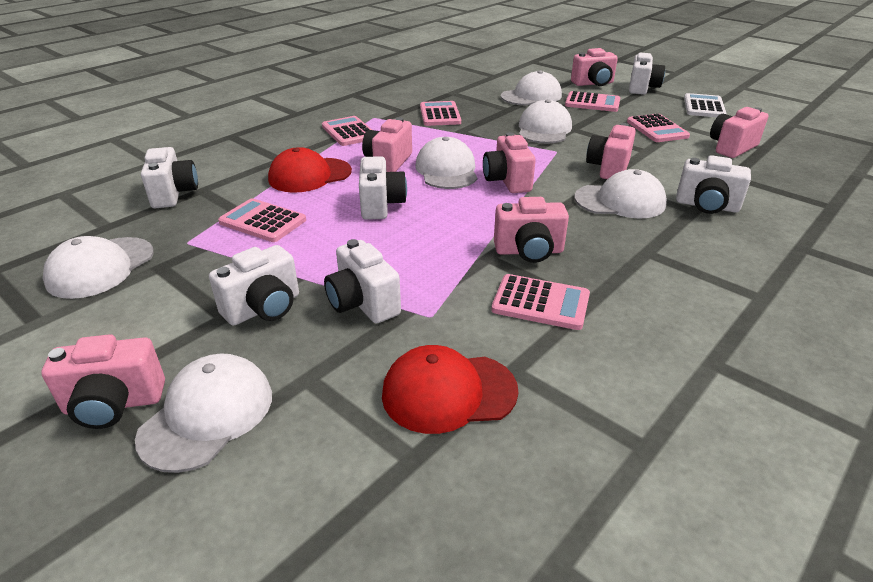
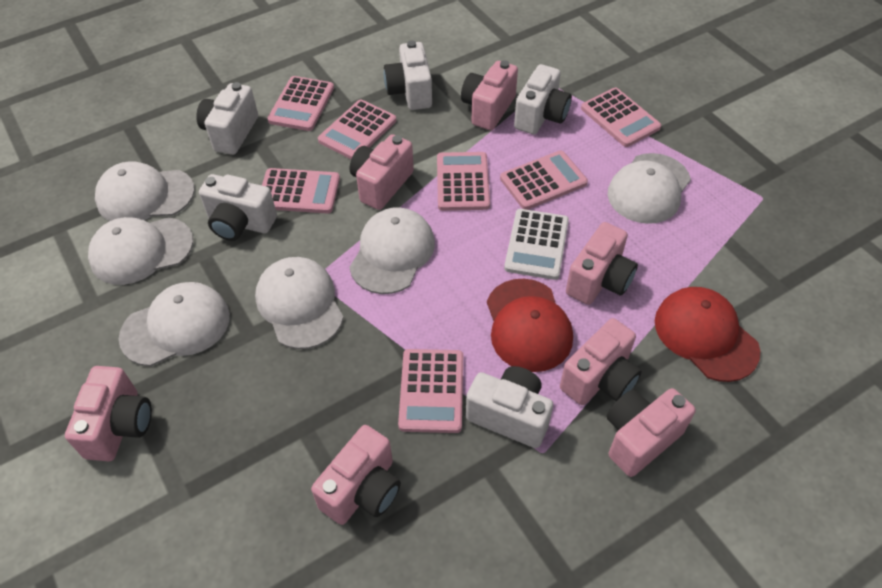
pink calculator: [218,198,306,242] [322,116,372,146] [420,101,461,126] [491,274,590,330] [565,91,620,112] [627,114,690,142] = 6 -> [262,168,340,214] [267,76,334,131] [318,100,396,159] [398,349,463,433] [437,152,490,211] [500,150,588,210] [581,88,661,147] = 7
white camera: [141,147,198,208] [209,245,299,326] [324,239,401,324] [359,156,407,220] [629,53,665,95] [676,155,751,214] = 6 -> [196,82,258,155] [199,174,277,241] [384,40,432,110] [466,366,553,448] [514,64,572,134] = 5

